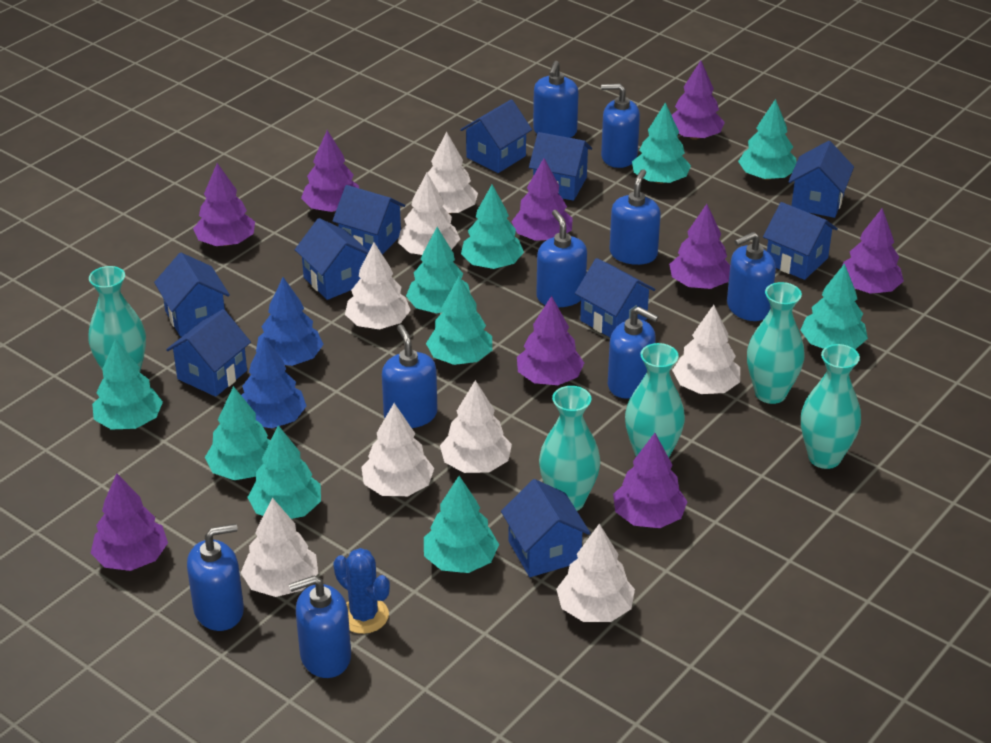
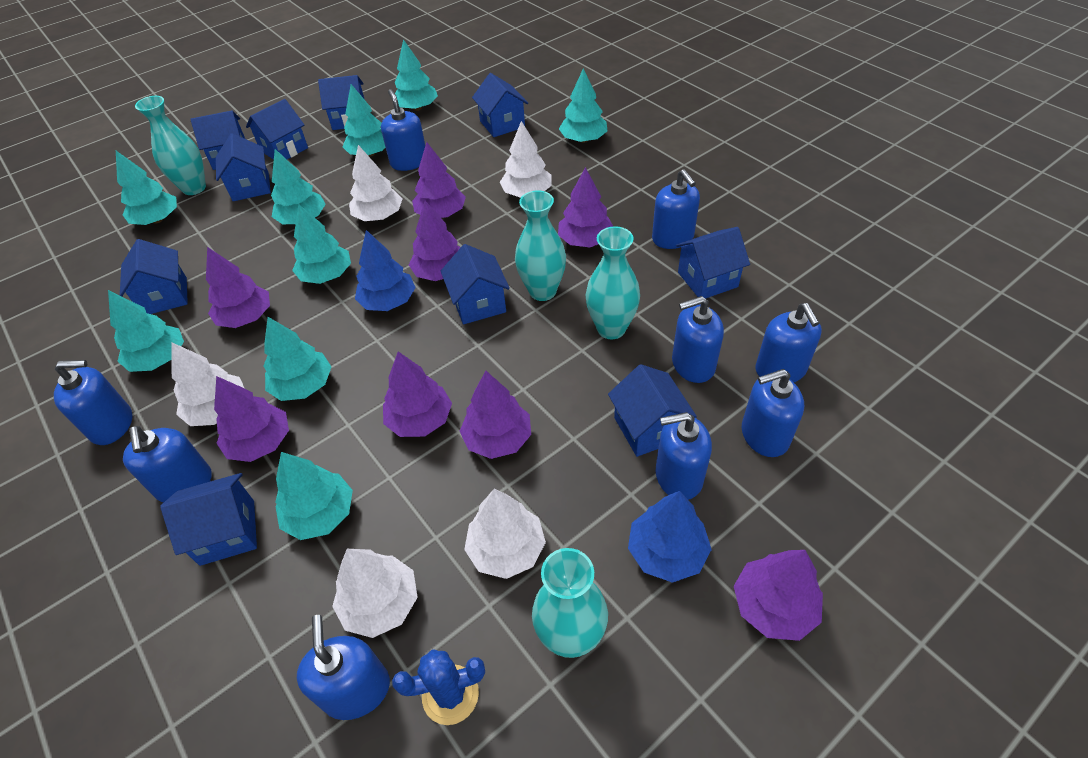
purple tree: [91,473,168,571] [193,163,255,246] [301,130,359,212] [511,158,573,241] [517,296,584,385] [613,433,688,528] [669,204,730,289] [672,60,725,140] [842,208,904,294] = 9 -> [206,247,270,328] [214,376,289,462] [383,351,452,437] [409,201,461,281] [412,142,466,218] [460,371,531,459] [558,167,614,247] [734,550,823,641] = 8
turquoise tree: [92,338,163,429] [205,386,270,480] [247,425,321,519] [406,227,470,313] [424,476,499,573] [426,276,492,365] [461,185,524,269] [632,102,691,184] [738,99,797,180] [800,263,868,349] = 10 -> [108,290,184,372] [116,151,177,225] [263,317,332,401] [271,149,326,224] [275,452,353,540] [292,204,351,284] [342,84,386,157] [395,39,438,111] [559,68,608,143] = 9
turquoise vase: [88,266,146,372] [539,386,600,511] [625,343,685,457] [747,282,805,404] [801,344,861,469] = 5 -> [135,96,206,195] [515,190,566,301] [532,548,608,658] [585,226,640,339] = 4
white tree: [241,498,318,597] [345,242,411,329] [361,403,434,496] [398,173,460,255] [428,132,478,214] [440,380,512,473] [556,524,635,622] [672,305,740,394] = 8 -> [171,342,244,426] [332,549,418,638] [349,145,402,221] [464,489,546,579] [500,121,552,198] = 5

